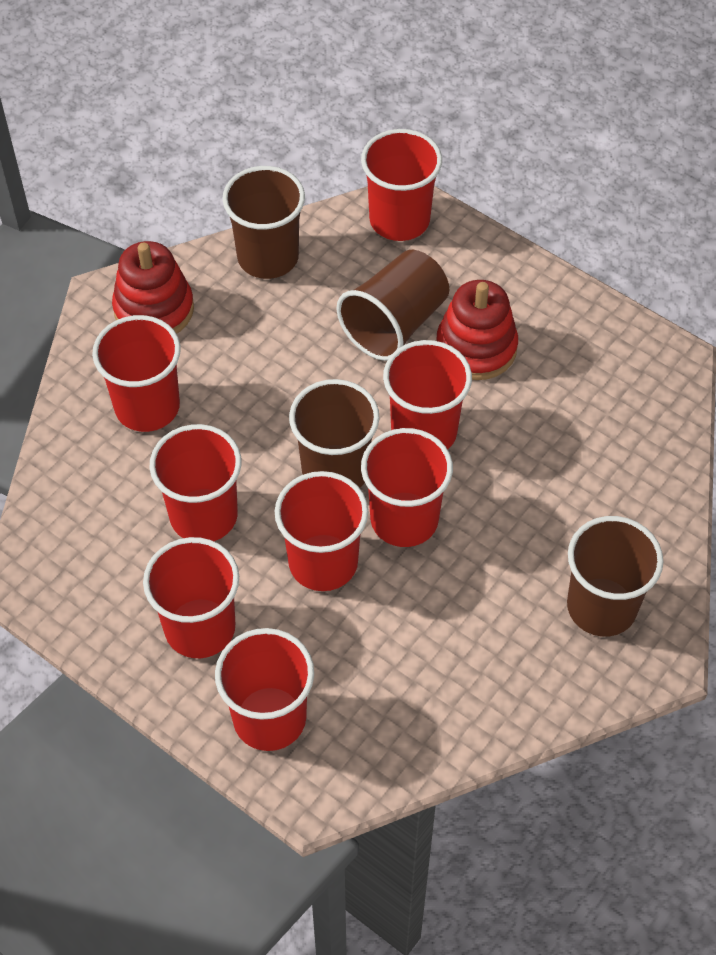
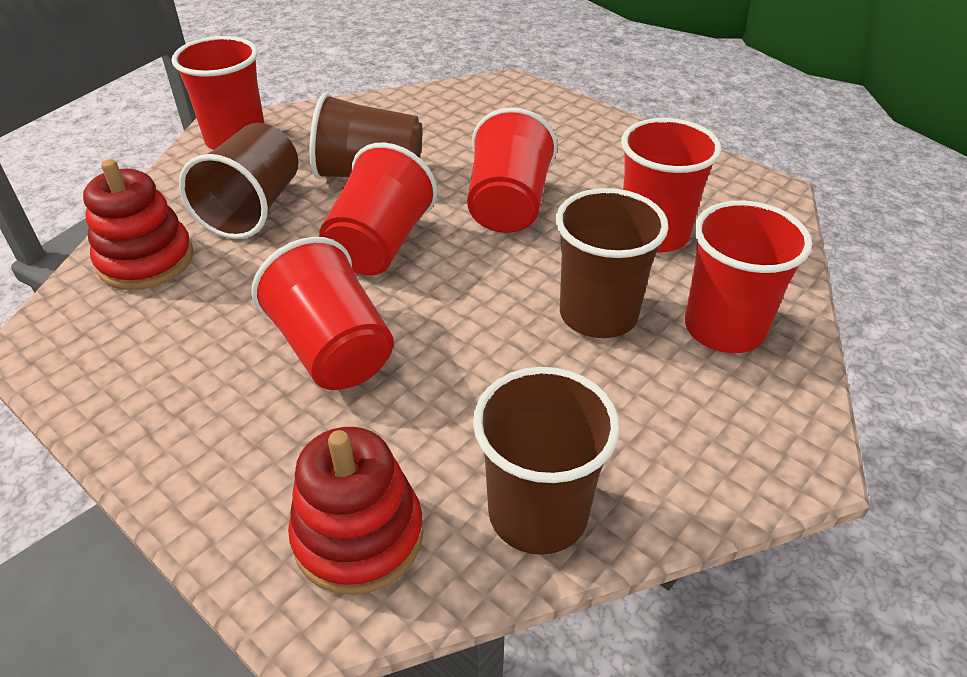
red cup: [92,315,181,432] [143,537,239,658] [149,424,241,541] [215,628,314,751] [275,471,368,591] [361,129,442,241] [361,428,453,547] [383,340,472,450] = 8 -> [172,36,264,150] [251,237,393,390] [319,142,438,275] [467,107,558,233] [621,118,721,253] [685,200,812,353] = 6

